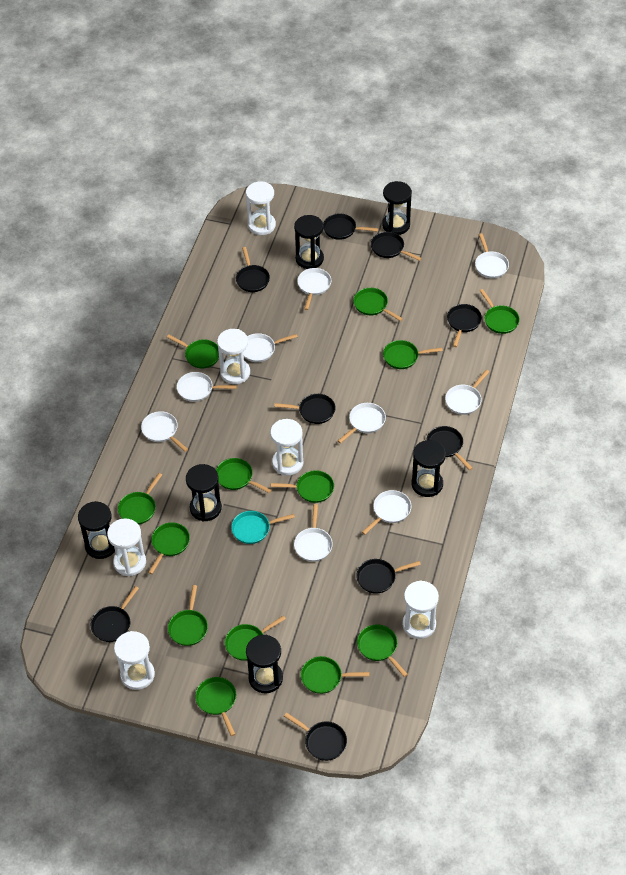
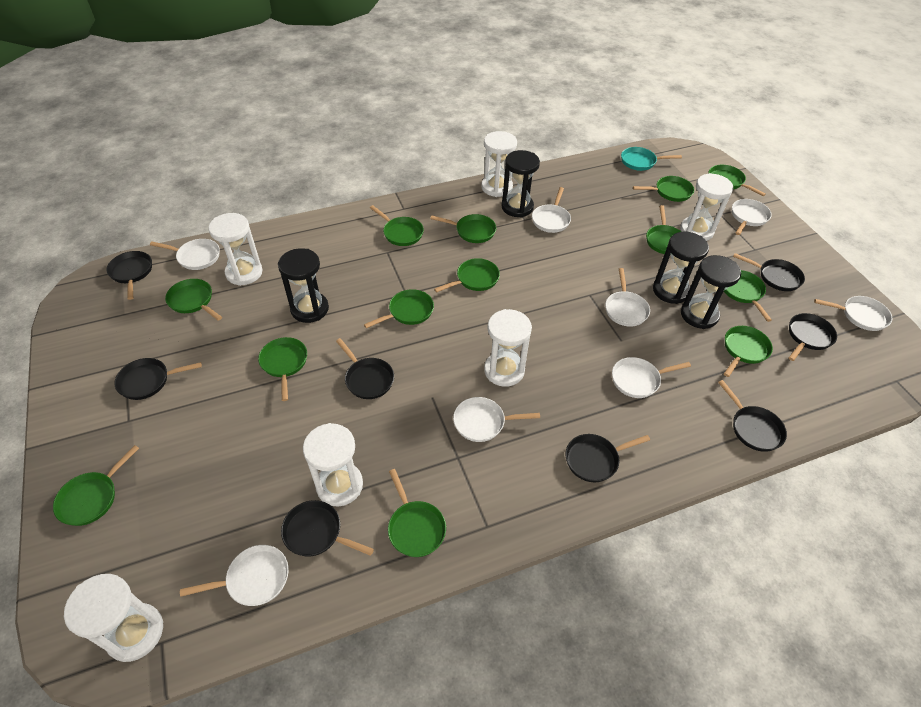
black hourglass: [78,501,115,559] [186,464,222,522] [246,635,283,693] [294,215,324,269] [382,181,412,235] [412,440,446,497] = 6 -> [278,248,329,323] [501,150,540,217] [653,232,709,304] [681,255,741,329] = 4
black pan: [91,586,139,642] [236,247,270,292] [274,394,336,424] [284,713,347,761] [323,213,378,240] [356,559,421,594] [371,232,422,261] [426,426,473,470] [447,304,482,347] = 9 -> [106,251,152,300] [115,358,202,400] [281,500,374,556] [336,338,394,399] [566,434,650,482] [718,380,787,452] [733,253,805,291] [789,313,837,361] = 8
white pan: [141,411,188,452] [177,372,237,402] [243,333,298,362] [294,504,333,562] [297,268,331,310] [338,403,386,443] [362,490,411,535] [445,370,489,415] [475,233,509,278] = 9 -> [150,239,220,270] [180,545,289,606] [453,397,540,442] [532,187,571,233] [605,268,650,327] [612,357,691,398] [732,199,772,235] [814,296,893,331] = 8

